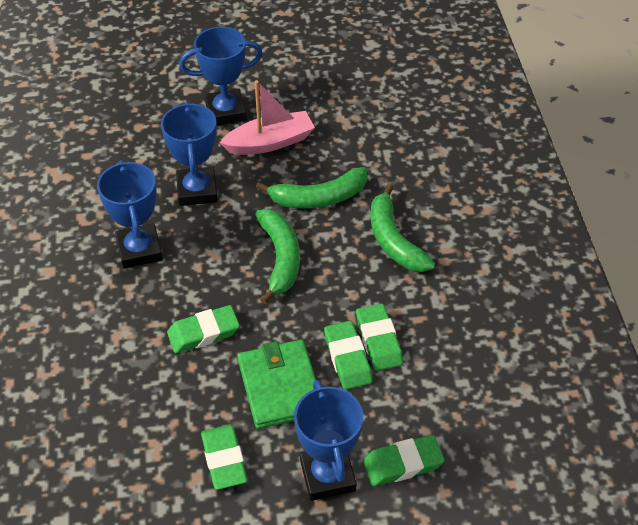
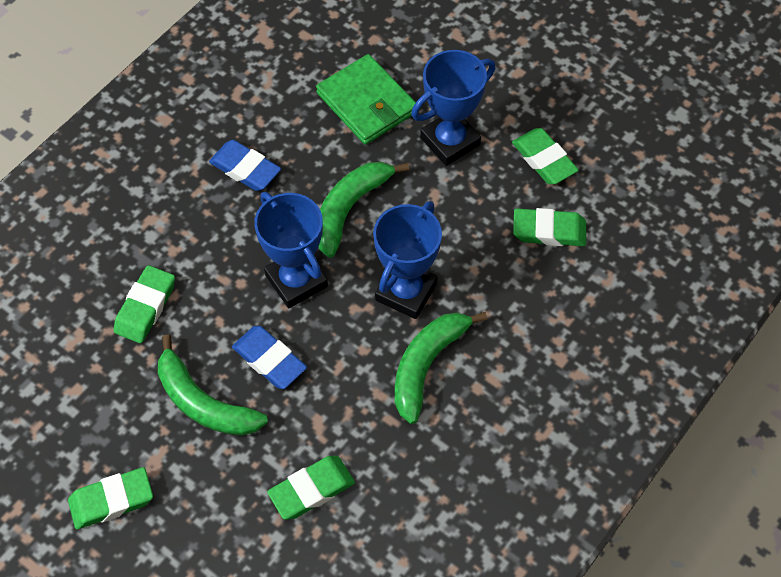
blue eraser: none = 0 -> [209,140,281,191] [232,326,307,389] = 2
blue trophy: [97,160,163,269] [161,102,218,206] [179,27,263,125] [294,380,363,501] = 4 -> [254,192,328,308] [373,201,442,319] [411,50,495,166] = 3
pink boat: [220,80,315,155] = 1 -> none = 0

